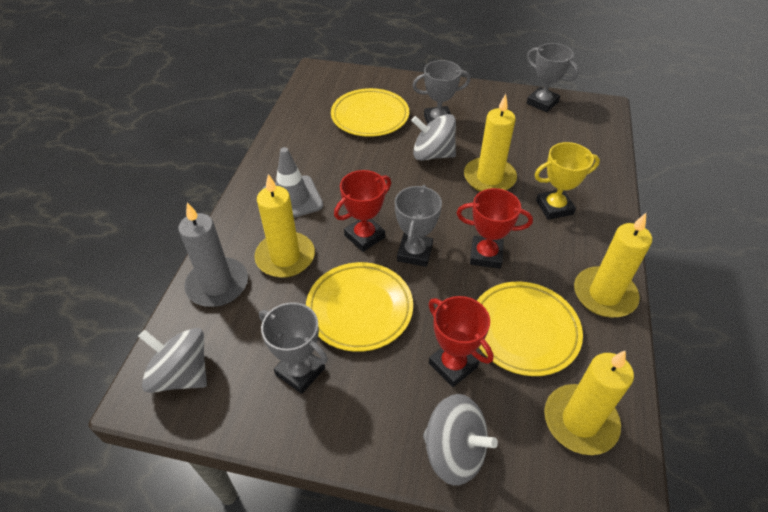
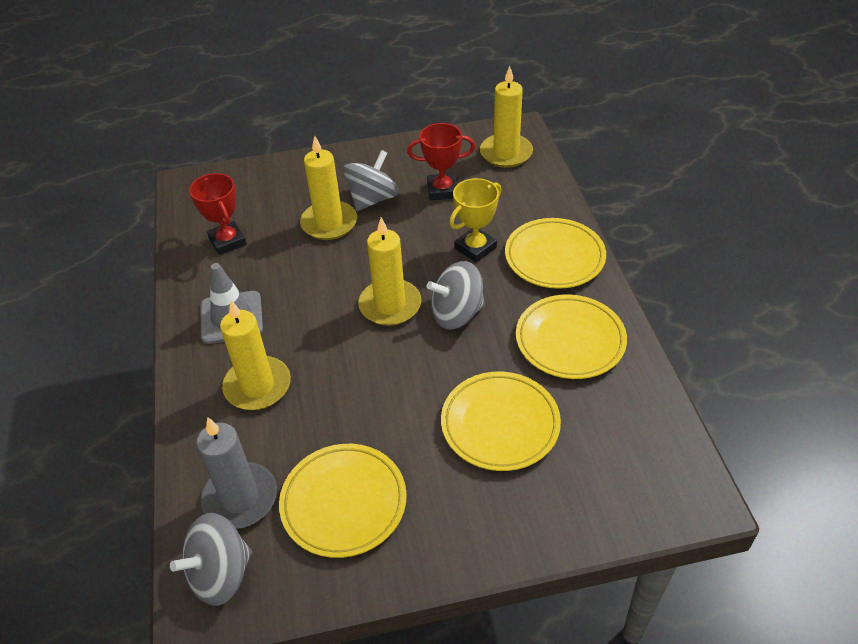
grey trophy: [259,302,328,394] [395,185,442,267] [412,60,471,124] [527,43,579,112] = 4 -> none = 0
red trophy: [334,170,391,252] [428,296,493,387] [457,188,533,269] = 3 -> [189,173,247,255] [407,123,475,200] = 2
yellow plate: [306,262,413,352] [331,88,409,137] [477,282,583,376] = 3 -> [279,444,407,558] [441,372,561,471] [505,218,606,289] [516,294,627,379] = 4

